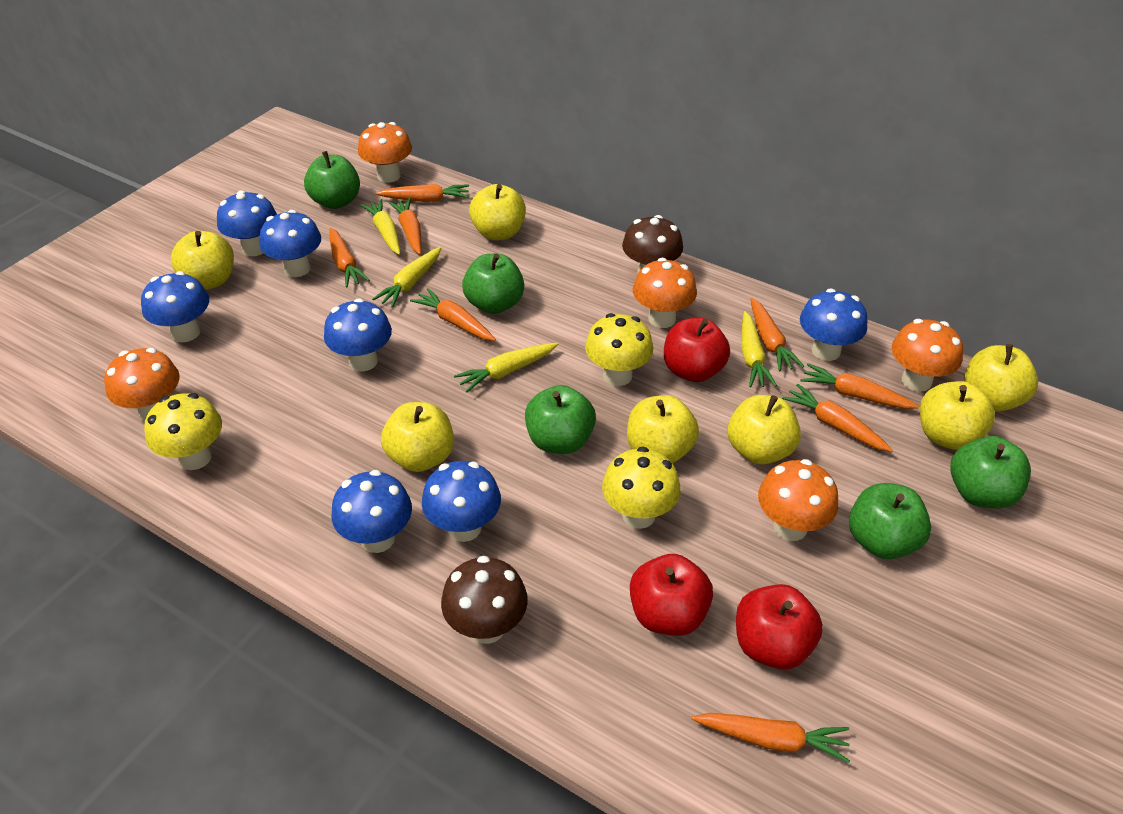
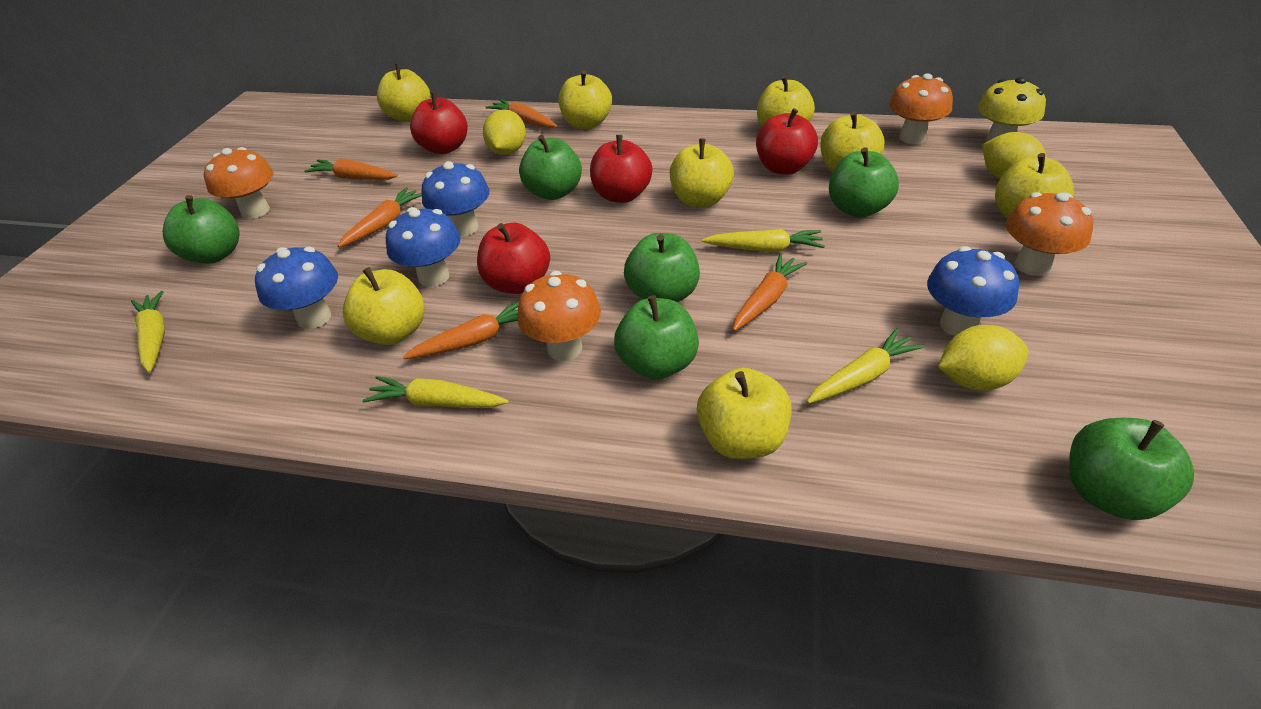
blue mushroom: [141,271,209,342] [217,190,277,256] [260,210,321,277] [324,298,392,372] [331,470,412,553] [422,461,501,542] [800,288,867,361] = 7 -> [255,247,338,329] [386,207,461,287] [421,161,490,237] [927,246,1019,336] = 4
brown mushroom: [441,556,528,644] [622,215,683,274] = 2 -> none = 0
green apple: [304,151,360,209] [462,253,524,314] [525,385,596,454] [849,483,931,559] [950,436,1031,508] = 5 -> [163,195,239,264] [519,135,582,200] [614,295,699,380] [624,233,700,302] [829,147,899,218] [1069,418,1194,520] = 6
orange carrot: [329,228,370,287] [376,184,469,202] [388,198,422,255] [410,288,496,341] [691,713,850,763] [750,298,804,372] [782,384,893,452] [801,363,919,409] = 8 -> [304,159,398,180] [338,187,422,247] [403,302,519,359] [486,99,557,128] [733,254,807,331] = 5
orange mushroom: [104,348,180,421] [358,122,412,183] [633,258,697,328] [758,459,838,541] [892,319,963,392] = 5 -> [204,147,274,219] [518,271,601,361] [889,73,953,144] [1006,192,1094,276] = 4
red apple: [630,554,713,636] [664,318,730,382] [736,584,823,670] = 3 -> [410,92,468,154] [477,223,550,294] [590,135,652,203] [756,108,818,175] = 4
yellow apple: [171,231,234,290] [381,402,454,472] [469,184,526,240] [627,395,699,463] [727,395,801,464] [920,381,995,450] [964,344,1038,412] = 7 -> [342,267,425,345] [377,64,431,122] [559,70,612,129] [670,139,734,208] [697,368,791,459] [757,75,815,126] [820,111,884,172] [995,153,1074,218] = 8
yellow lemon: none = 0 -> [483,109,526,155] [938,325,1028,391] [982,132,1047,179] = 3
yellow mushroom: [144,393,222,470] [585,313,653,386] [602,447,680,529] = 3 -> [978,77,1046,142] = 1

